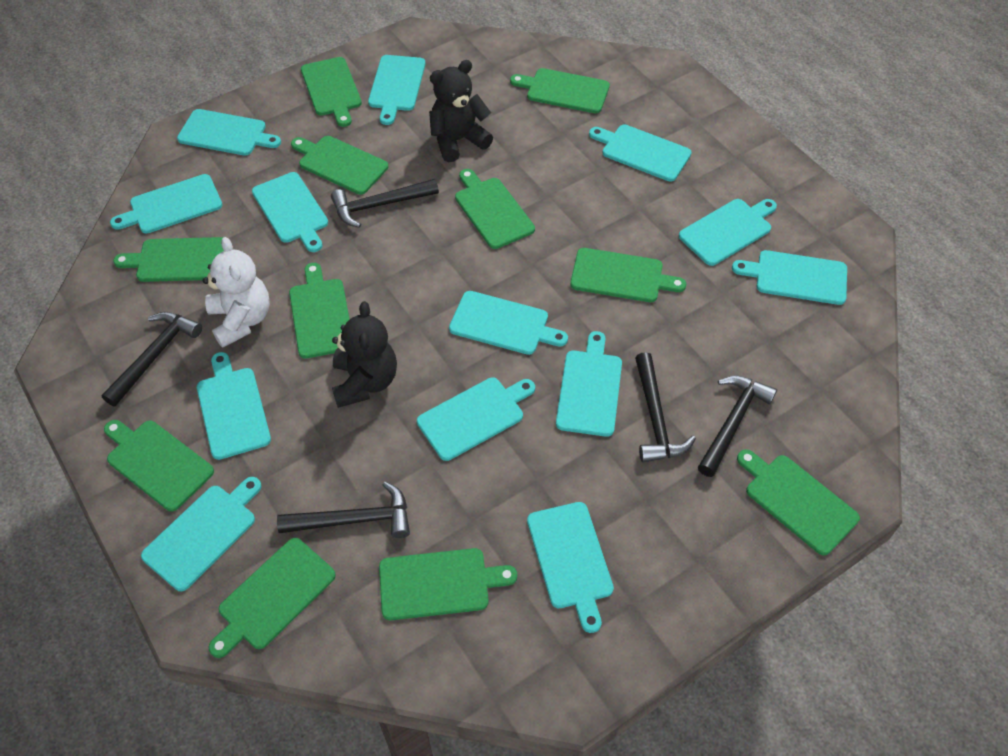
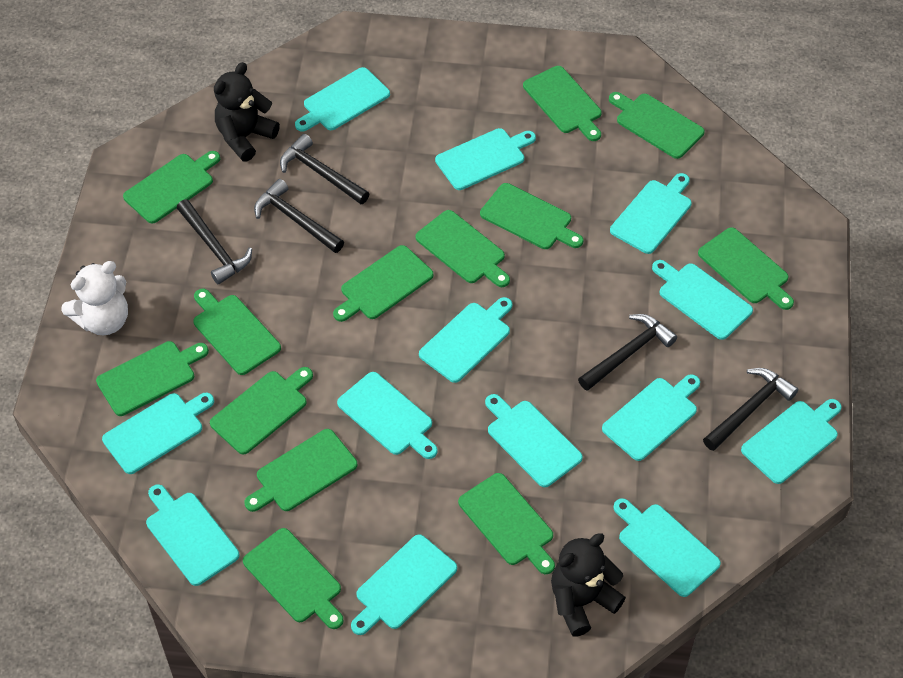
green cutting board: [104,420,214,512] [113,237,224,282] [208,538,336,658] [289,263,350,359] [291,136,388,195] [301,57,362,127] [379,548,517,620] [455,169,535,249] [510,68,610,113] [570,248,686,302] [737,449,860,555] = 11 -> [96,341,209,416] [123,151,220,224] [193,288,281,375] [210,367,313,455] [243,528,344,629] [244,429,357,512] [333,245,433,322] [415,210,510,287] [458,473,555,574] [480,183,583,249] [523,66,602,141] [609,92,705,159] [698,227,794,310] = 13

